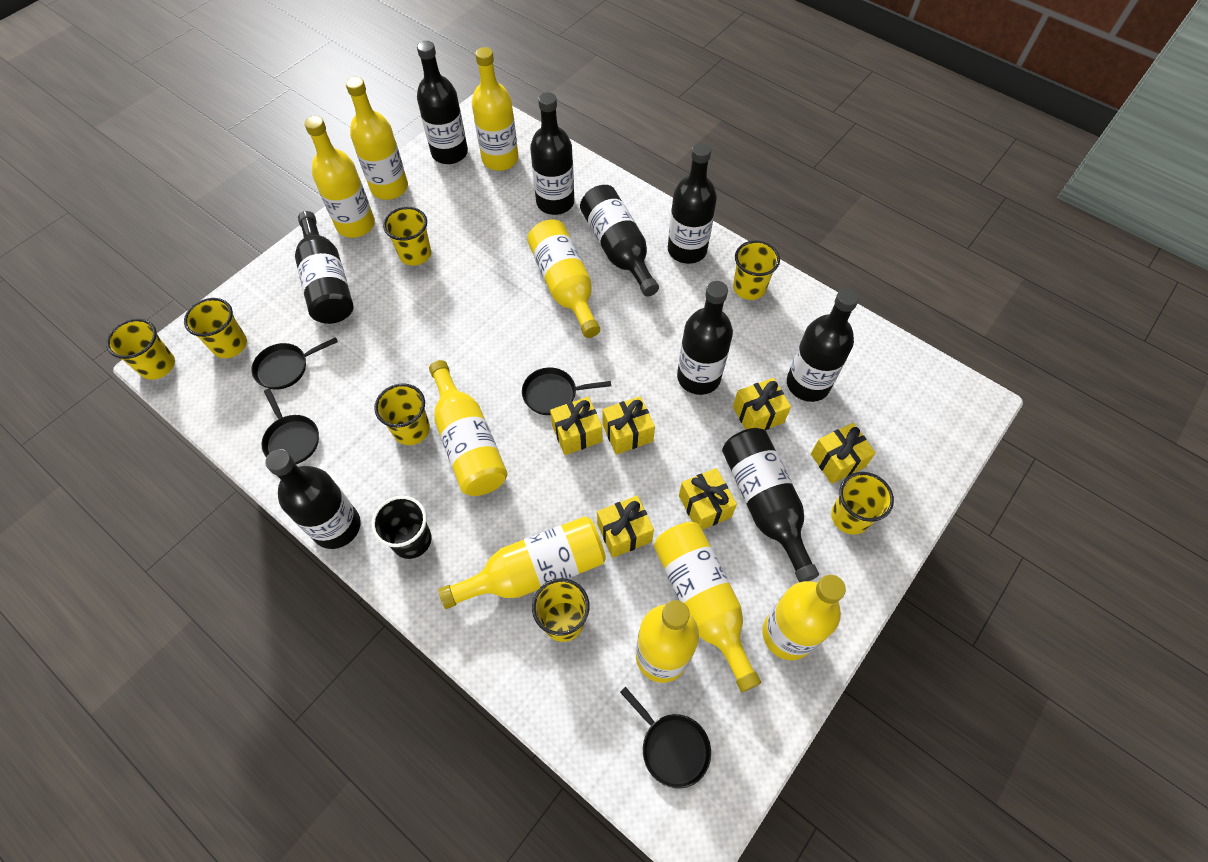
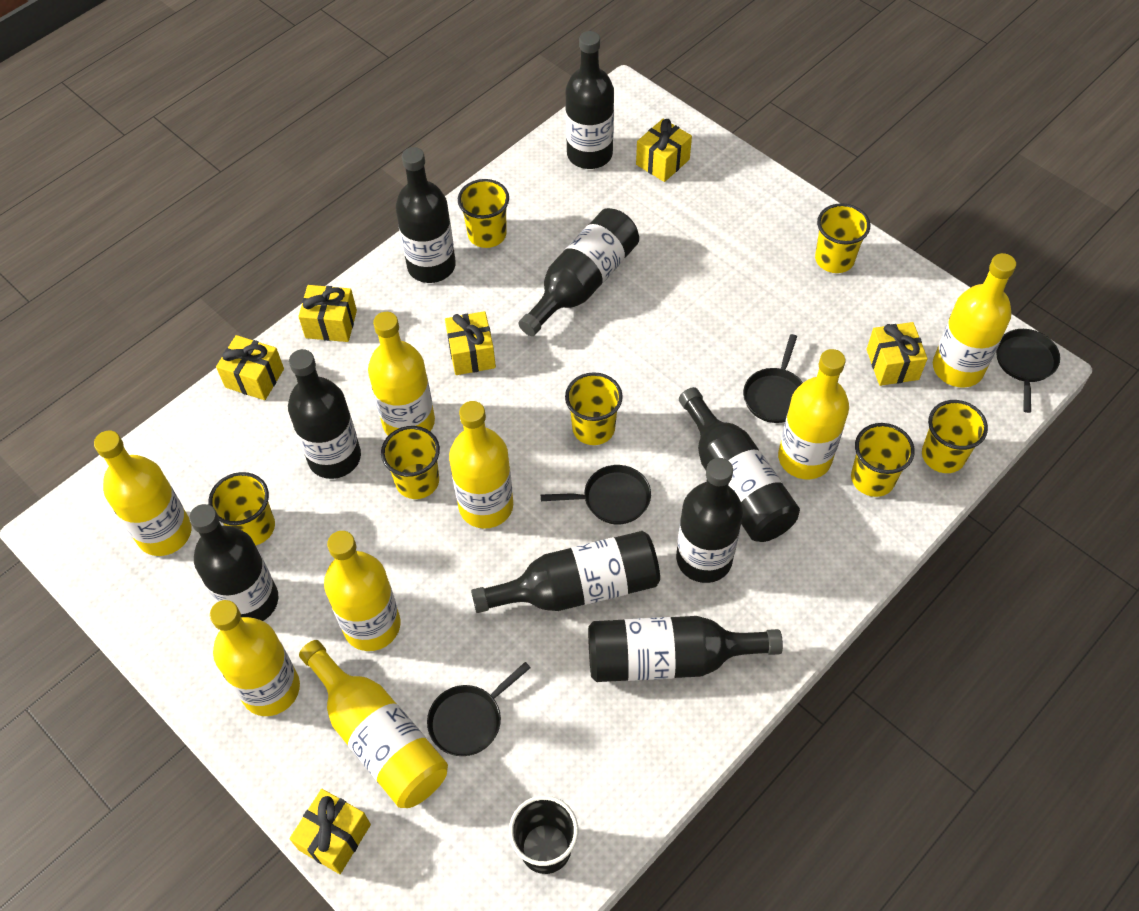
yellow bottle: [304,116,375,238] [346,77,408,200] [429,360,508,496] [438,516,606,609] [472,47,519,171] [527,219,600,338] [636,600,699,683] [654,522,761,692] [762,575,846,660] = 9 -> [94,431,192,556] [210,600,300,716] [299,640,448,808] [324,531,401,651] [368,312,435,436] [449,401,513,529] [778,349,849,479] [933,253,1016,388] = 8

